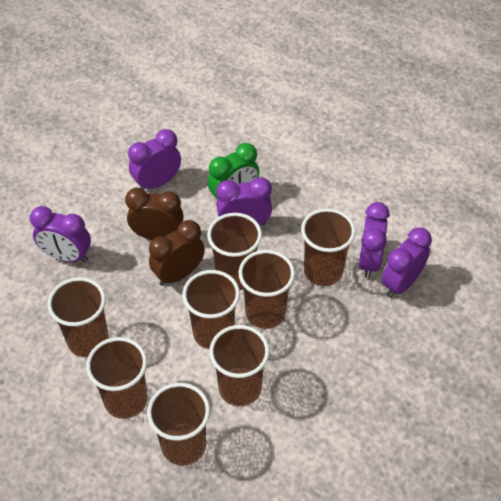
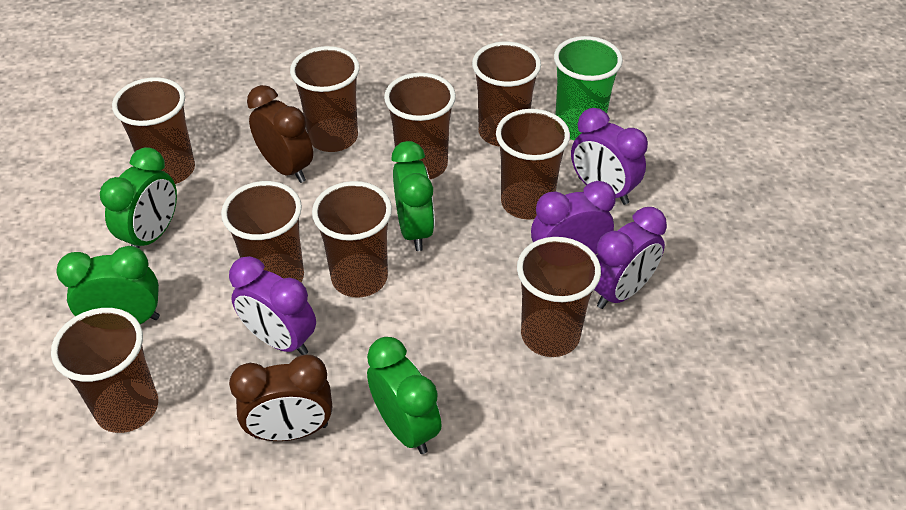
brown cup: [48,277,109,357] [86,337,148,419] [147,383,210,466] [182,270,240,349] [207,213,262,290] [209,325,270,406] [239,250,295,329] [301,208,356,286] = 8 -> [51,308,158,433] [112,77,195,184] [221,181,304,282] [290,46,360,152] [312,181,392,298] [384,73,456,180] [472,42,541,147] [496,109,570,220] [517,237,601,357] = 9
green clock: [207,143,259,205] = 1 -> [56,246,160,324] [100,147,177,248] [367,337,441,454] [391,141,435,251] = 4
green cup: none = 0 -> [554,36,623,140] = 1
purple clock: [30,206,91,262] [128,129,181,190] [216,177,272,226] [358,202,390,278] [382,228,432,298] = 5 -> [229,256,316,355] [531,181,616,255] [571,108,648,205] [594,207,667,309] = 4

